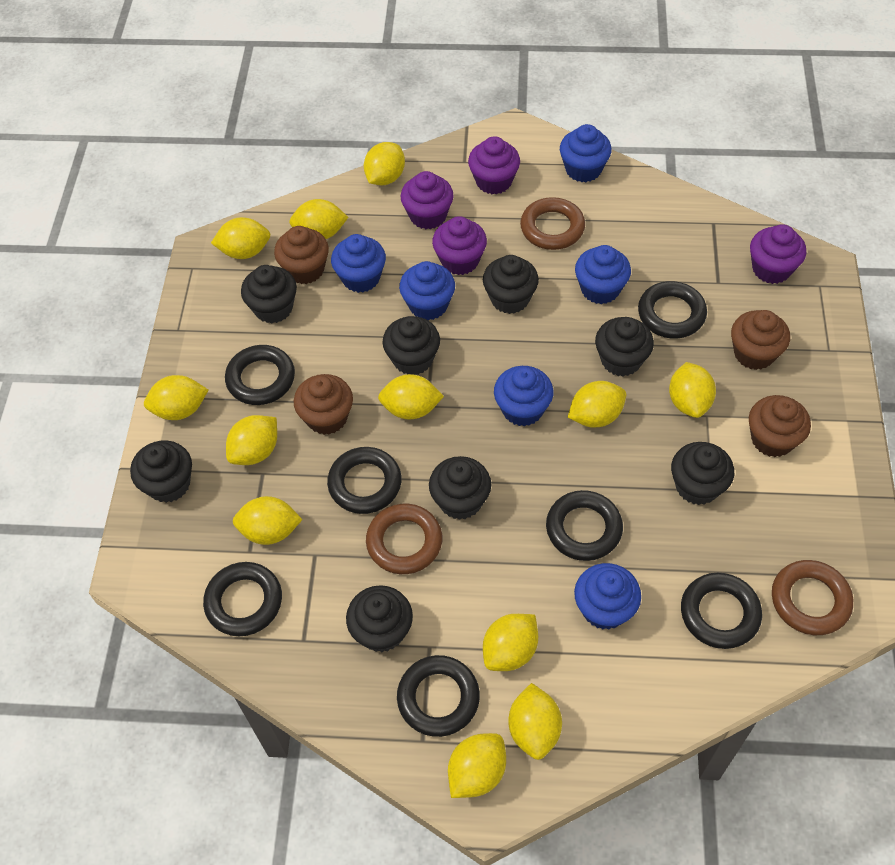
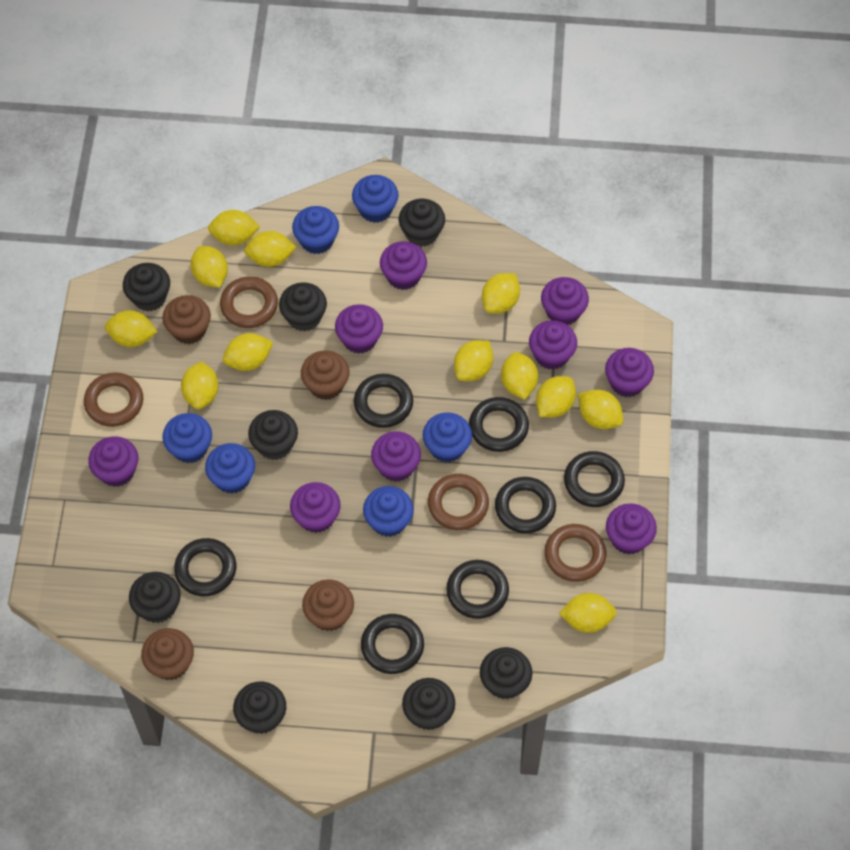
brown ring: [366,504,442,574] [520,197,585,250] [772,560,853,635] = 3 -> [84,372,143,427] [220,277,278,328] [428,474,489,530] [545,524,607,582] = 4
purple cupcake: [401,171,454,229] [432,216,487,275] [468,136,520,194] [750,224,806,284] = 4 -> [88,436,138,487] [290,482,341,533] [335,304,383,354] [371,431,421,482] [380,241,427,290] [529,320,577,370] [541,277,589,325] [605,348,654,397] [606,503,657,555] = 9

